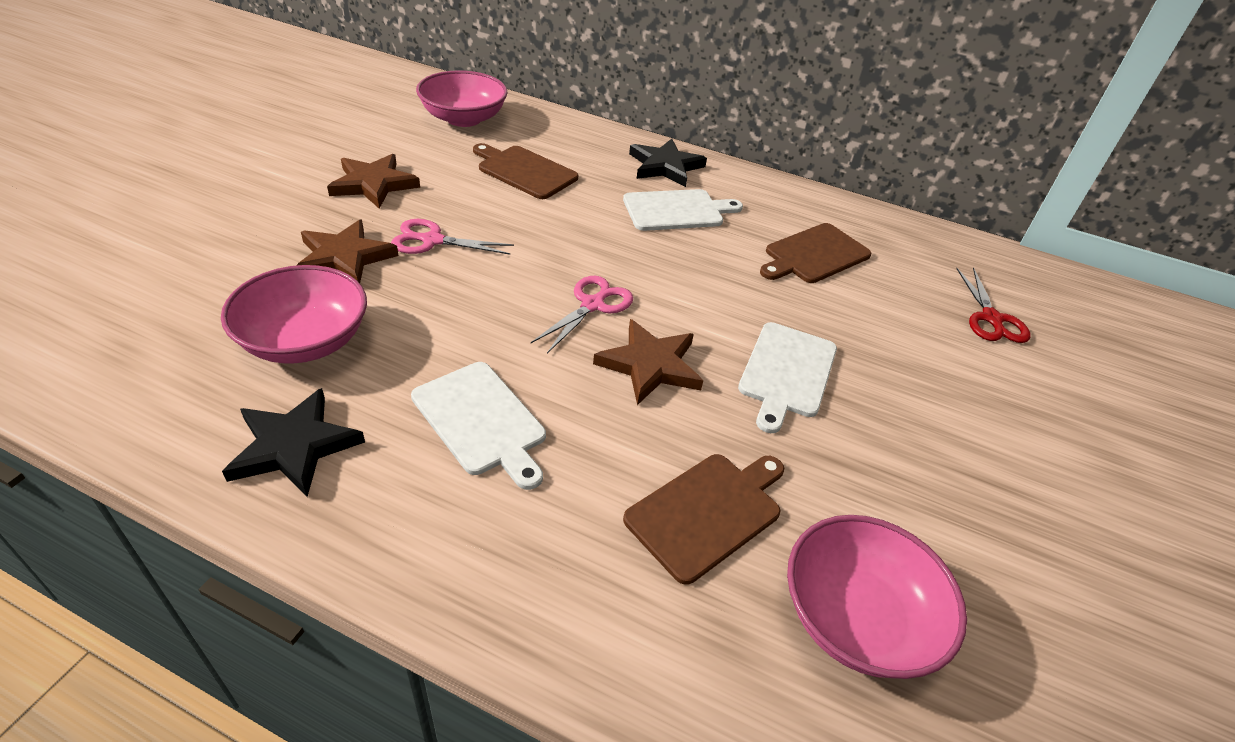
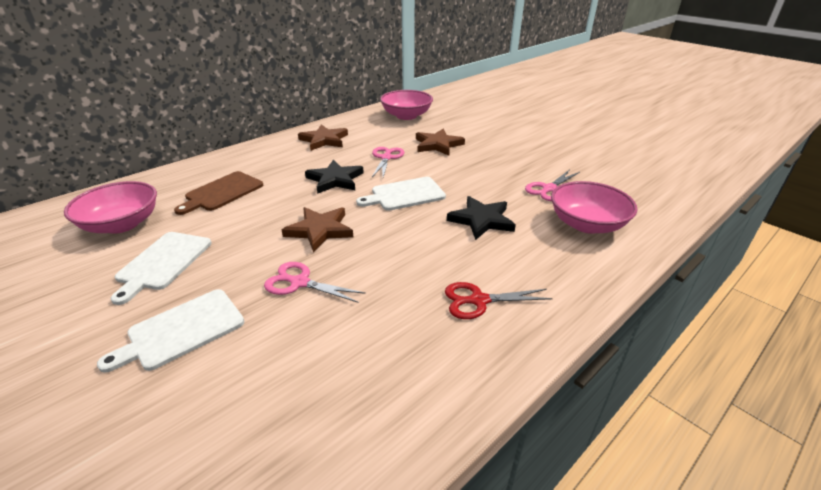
brown cutting board: [473,143,579,199] [623,454,784,585] [760,223,871,283] = 3 -> [174,171,263,215] = 1
pink scissors: [391,219,514,255] [531,276,633,353] = 2 -> [264,262,366,303] [372,147,404,177] [525,170,580,201] = 3

